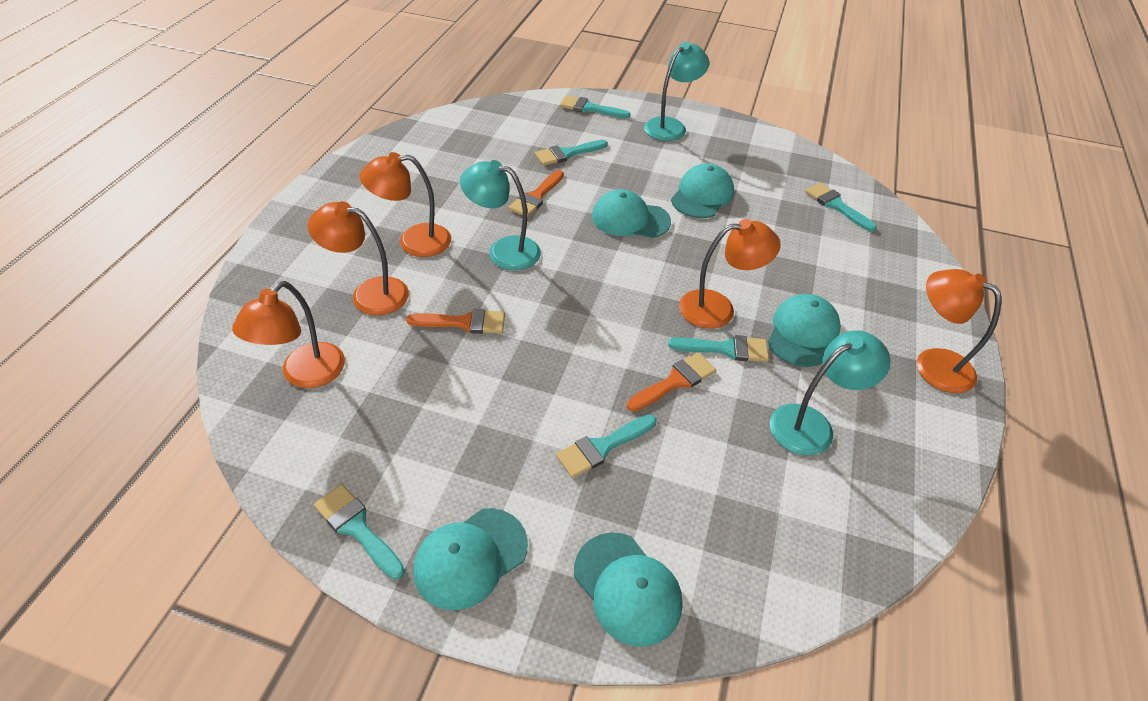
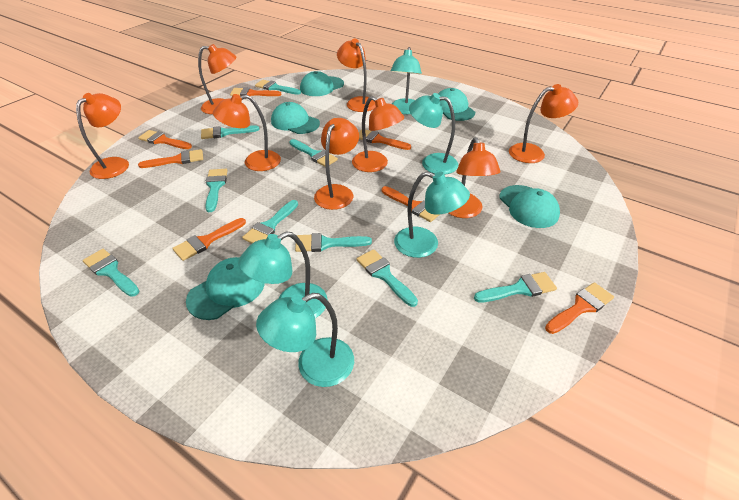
orange brush: [406,309,505,334] [508,170,564,217] [627,352,716,412] = 3 -> [138,130,192,149] [138,149,203,168] [172,218,246,261] [230,87,281,96] [359,129,411,150] [382,186,440,222] [545,282,614,334] = 7
orange lamp: [232,281,345,388] [308,201,409,316] [360,152,451,257] [679,219,780,329] [917,269,1001,393] = 5 -> [76,93,129,179] [198,44,236,114] [213,94,281,171] [314,118,359,210] [337,39,376,112] [352,96,404,172] [448,137,500,218] [509,84,578,163] = 8
turquoise brush: [314,484,405,580] [535,140,608,166] [556,414,656,478] [560,95,630,118] [668,335,769,362] [805,183,877,232] = 6 -> [83,249,139,297] [201,125,259,139] [205,169,228,212] [242,200,298,243] [255,80,301,95] [290,139,338,167] [295,233,372,252] [357,249,418,307] [474,272,557,302] = 9
turquoise lamp: [460,160,541,270] [644,42,709,141] [770,330,891,456] = 3 -> [238,231,328,318] [256,293,354,387] [391,47,422,114] [394,172,470,258] [409,93,458,175] = 5

